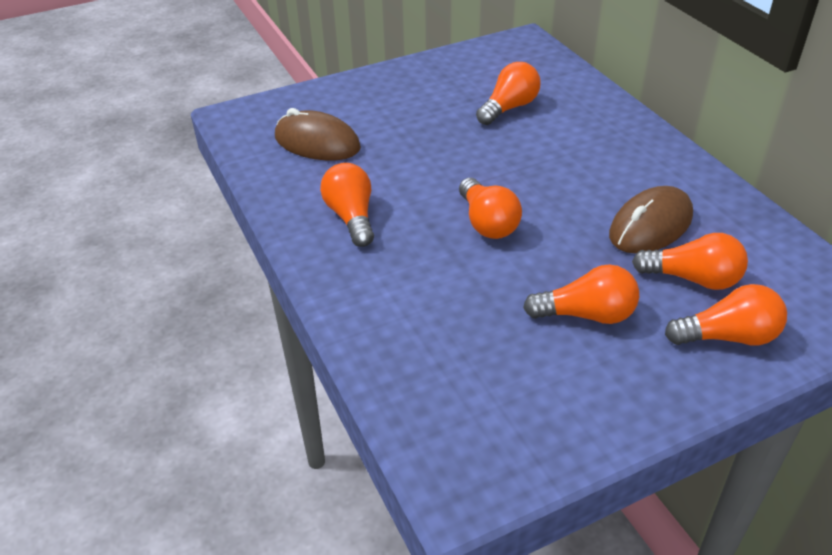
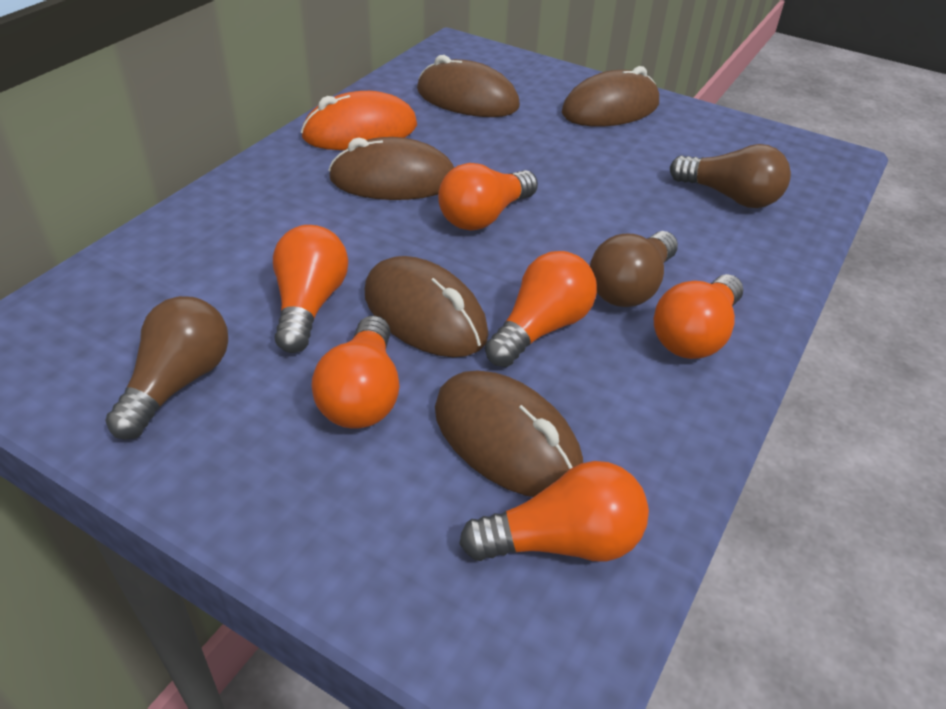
brown light bulb: none = 0 -> [105,296,228,439] [590,231,678,307] [670,144,791,208] = 3
brown mouse: [275,108,361,160] [609,186,693,254] = 2 -> [328,137,454,200] [365,256,489,357] [417,55,520,117] [435,371,583,497] [562,66,659,127] = 5
orange mouse: none = 0 -> [301,91,417,150] = 1

